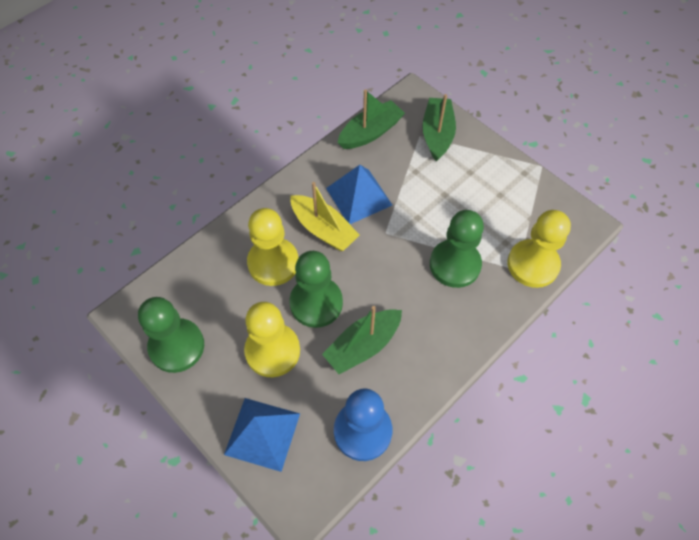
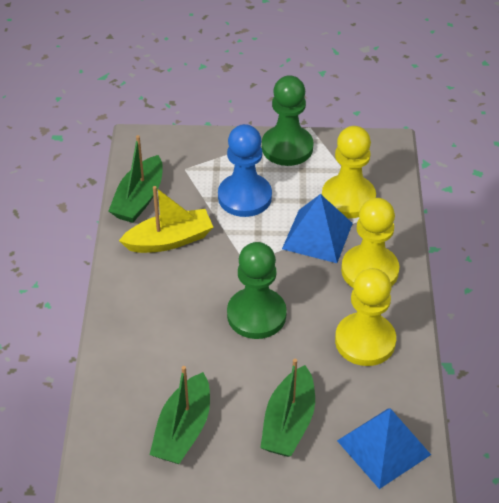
green pawn: [138,297,204,373] [289,251,343,328] [430,210,484,288] = 3 -> [227,242,287,339] [262,75,314,166] = 2

